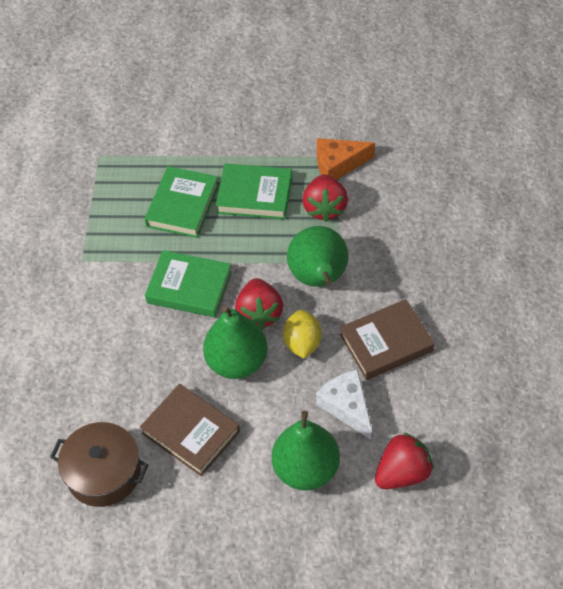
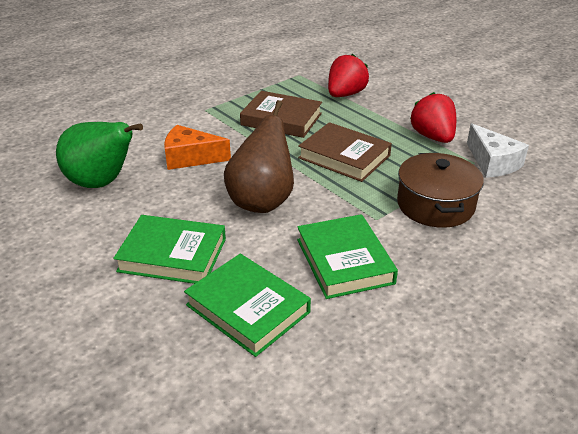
brown pear: none = 0 -> [224,100,294,213] = 1
green pear: [203,306,268,379] [272,411,340,491] [287,226,348,287] = 3 -> [56,122,143,188] = 1
red strawberry: [235,278,283,330] [302,174,348,222] [375,432,434,489] = 3 -> [328,54,369,97] [410,92,456,143] = 2
yellow lemon: [283,310,322,359] = 1 -> none = 0

